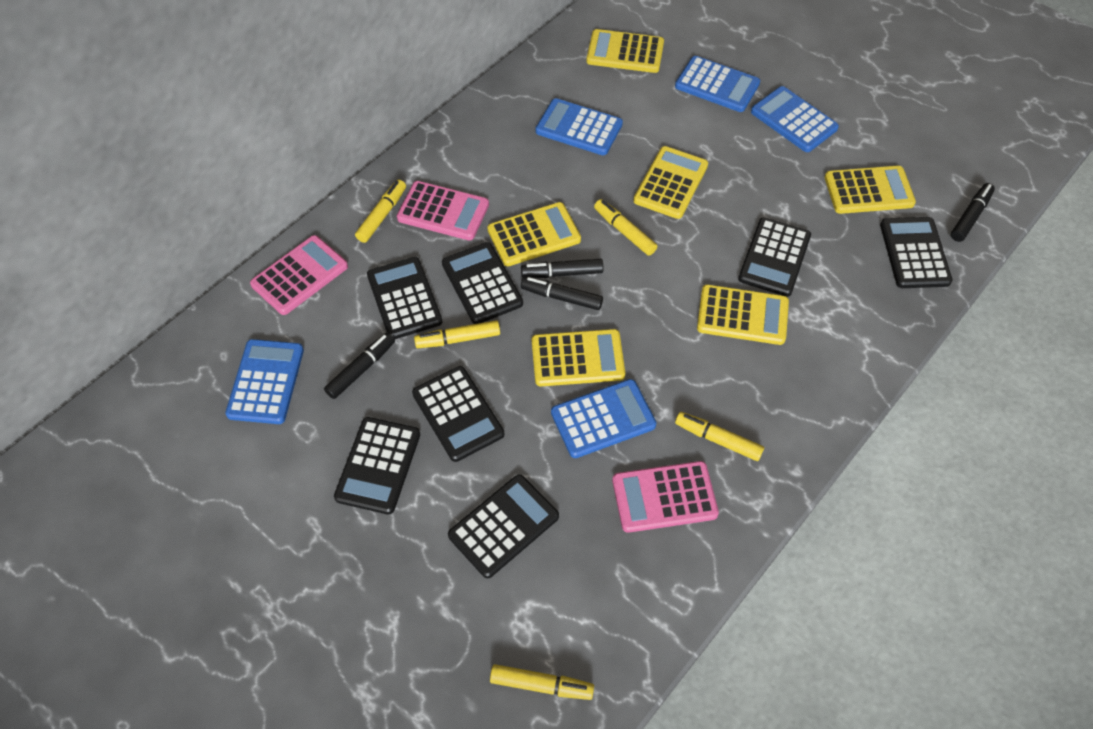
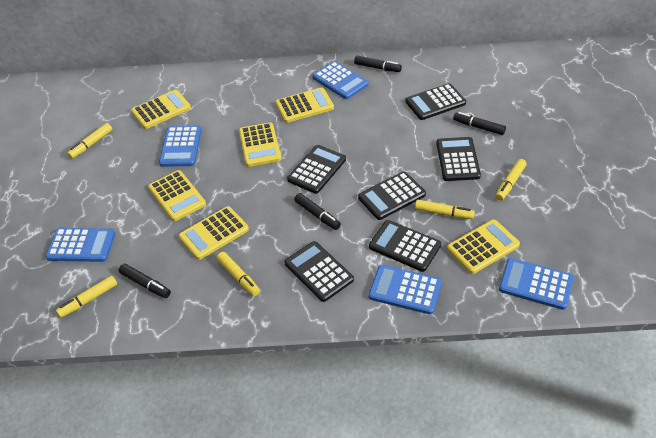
black calculator: [334,417,420,515] [367,257,442,339] [412,366,504,462] [442,242,523,324] [448,474,559,578] [738,217,811,297] [880,217,953,288] = 7 -> [284,241,354,302] [287,145,346,194] [358,172,426,220] [369,220,441,272] [405,83,466,120] [436,137,481,181] = 6
pink calculator: [250,235,348,315] [397,181,489,240] [612,461,719,533] = 3 -> none = 0

